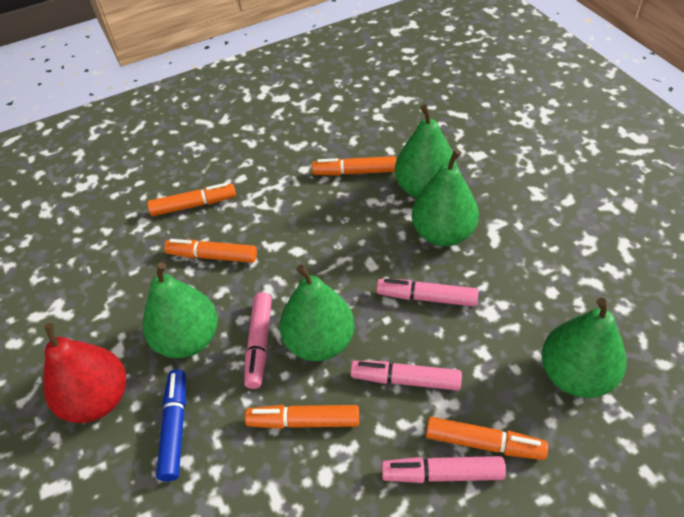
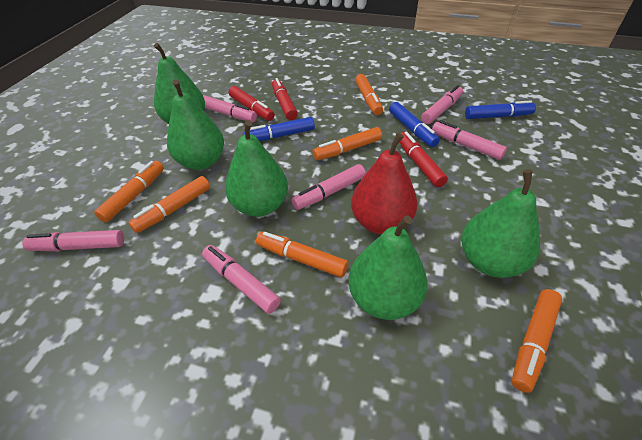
blue marker: [156,370,186,482] = 1 -> [243,117,315,141] [389,102,440,147] [465,100,536,119] = 3
orange marker: [147,183,236,216] [164,239,257,263] [245,405,359,429] [312,156,396,176] [426,417,548,460] = 5 -> [94,161,164,222] [128,176,210,233] [256,231,348,278] [313,127,382,160] [355,74,383,115] [511,289,562,393] = 6
pink marker: [244,292,272,389] [350,361,462,391] [377,279,478,307] [382,456,506,483] = 4 -> [22,230,124,251] [202,245,281,314] [203,95,257,122] [292,164,366,210] [421,85,463,124] [432,121,507,160] = 6
red marker: none = 0 -> [229,86,275,121] [272,78,298,120] [399,132,448,187] = 3

